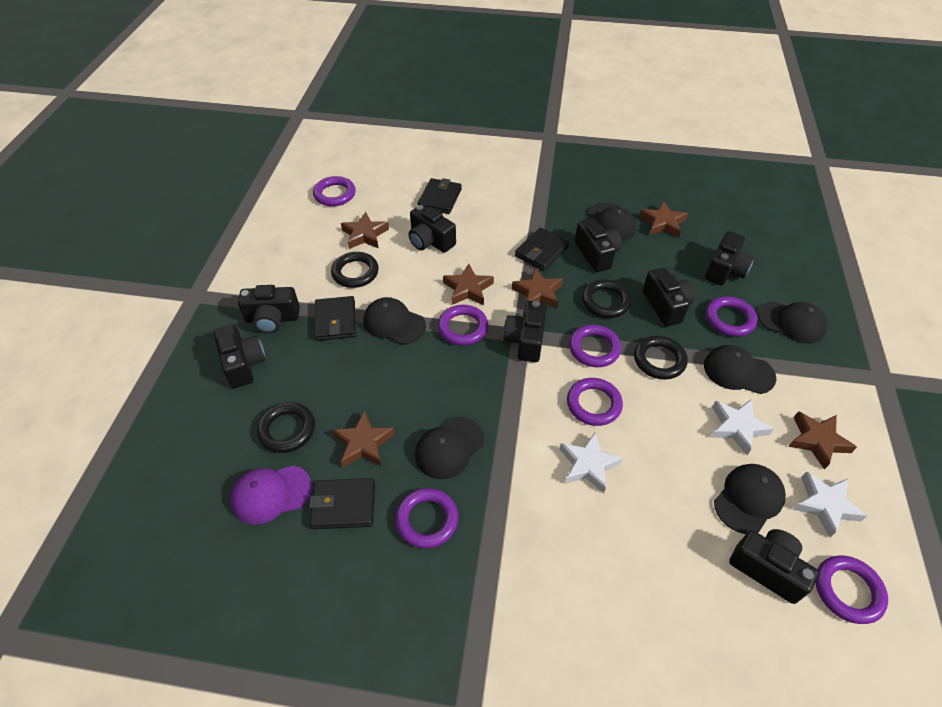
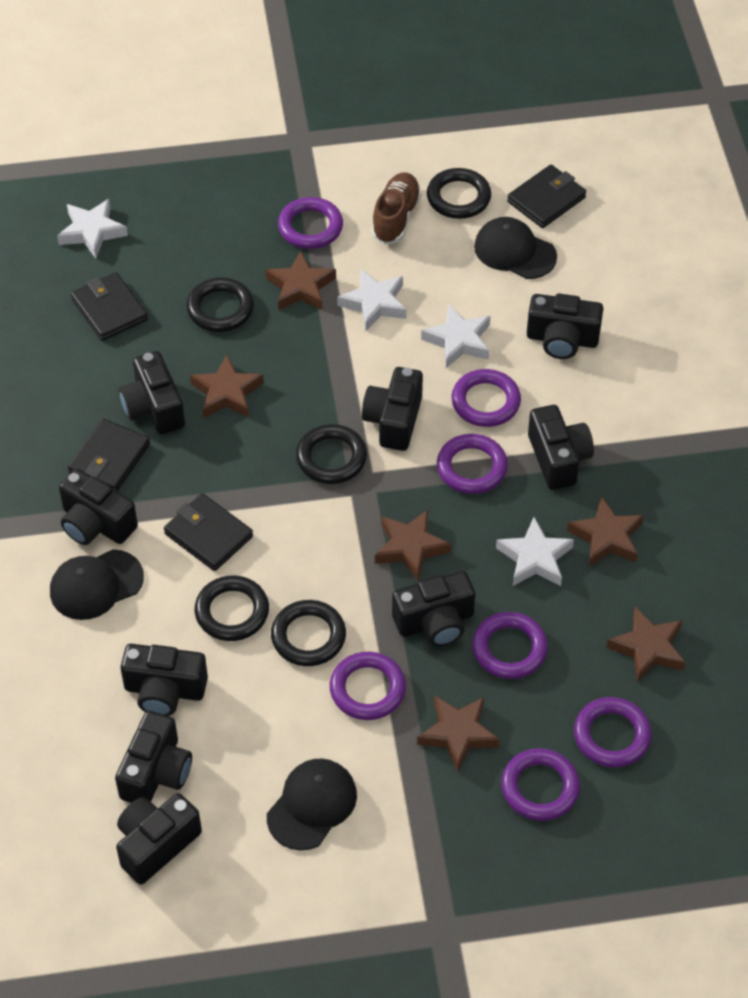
black camera: [214,324,266,388] [238,285,300,333] [409,204,456,253] [503,301,547,362] [575,218,622,272] [643,268,695,327] [705,231,754,286] [729,529,819,604] = 8 -> [59,469,138,545] [115,711,192,803] [116,793,202,884] [119,351,185,434] [121,644,208,716] [362,367,423,451] [392,571,475,646] [527,294,603,359] [528,405,594,490] = 9
black cap: [363,297,426,345] [415,417,484,479] [588,202,637,241] [704,345,776,394] [714,464,786,534] [758,301,828,344] = 6 -> [50,549,144,620] [267,758,357,850] [474,217,557,279] = 3
black ring: [257,402,315,453] [331,252,379,288] [582,279,631,318] [634,335,688,380] = 4 -> [186,277,254,332] [195,576,269,641] [271,600,346,666] [296,424,367,484] [427,168,491,219] = 5
brown shoe: none = 0 -> [371,172,422,245] = 1
purple cap: [230,465,312,525] = 1 -> none = 0
white star: [560,432,623,493] [710,399,775,455] [793,472,867,537] = 3 -> [57,199,128,258] [337,269,407,331] [421,305,490,368] [496,517,574,586] = 4

